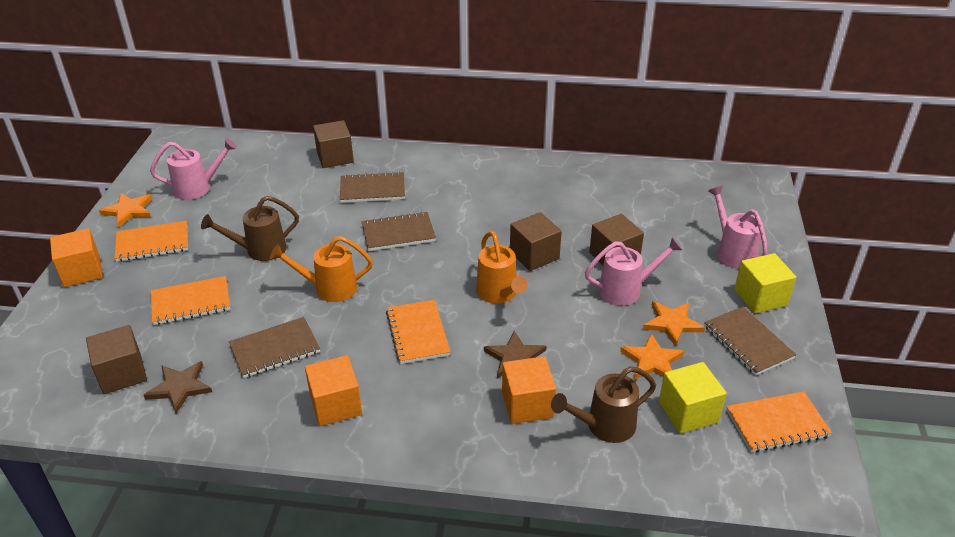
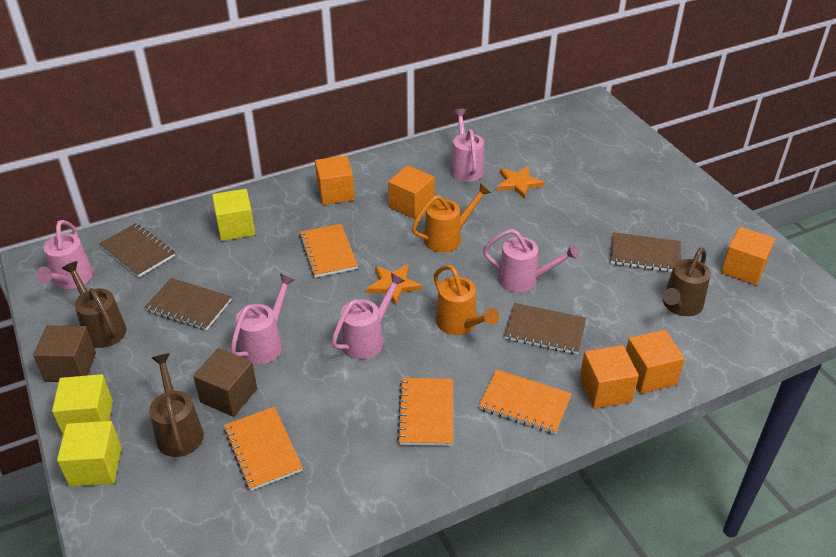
brown cube: [86,325,147,394] [313,120,354,168] [510,212,562,271] [589,214,644,265] = 4 -> [33,325,96,382] [193,348,257,417] = 2
brown star: [144,361,212,414] [484,331,546,378] = 2 -> none = 0
brown watering can: [201,196,299,261] [551,366,656,443] = 2 -> [62,261,126,348] [149,353,204,457] [663,247,711,316] = 3
orange cube: [50,228,103,287] [305,355,362,426] [502,356,556,424] = 3 -> [315,156,354,205] [388,165,435,219] [579,345,639,409] [626,330,685,394] [721,227,775,285] = 5
orange star: [99,193,152,227] [620,333,684,379] [643,301,705,346] = 3 -> [366,264,422,306] [497,166,545,199] = 2
pink watering can: [150,138,237,200] [585,237,683,306] [708,186,768,269] = 3 -> [35,220,93,289] [230,274,295,365] [331,273,405,360] [450,109,484,182] [483,229,579,292] = 5
yellow cube: [659,362,727,434] [734,253,796,314] = 2 -> [52,374,113,435] [57,421,122,487] [212,189,255,241] = 3

